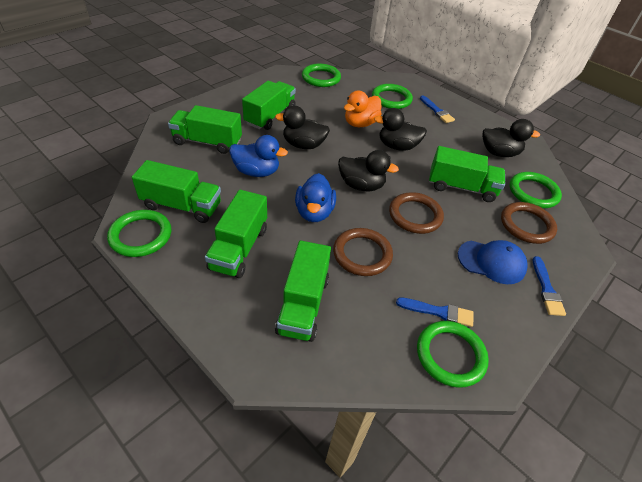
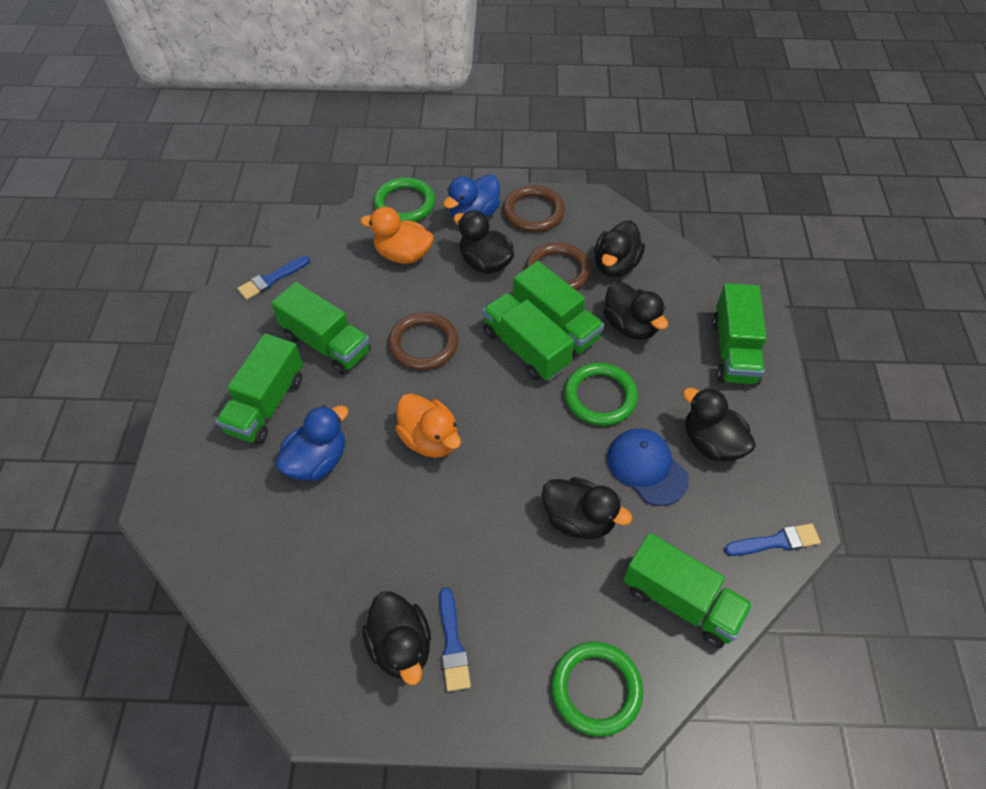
black duck: [275,106,330,149] [338,150,399,191] [374,108,427,151] [482,119,540,157] = 4 -> [362,591,431,685] [453,210,514,274] [542,477,632,539] [594,220,645,277] [604,281,668,340] [683,387,756,461] = 6
green ring: [107,210,171,257] [302,64,341,87] [372,84,413,109] [417,321,489,388] [509,172,562,208] = 5 -> [373,177,435,222] [552,642,643,736] [564,363,638,426] = 3
orange duck: [344,91,382,127] = 1 -> [360,207,434,264] [395,393,461,458] = 2

